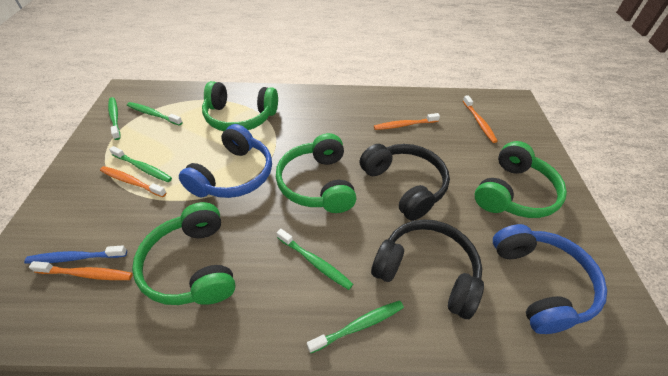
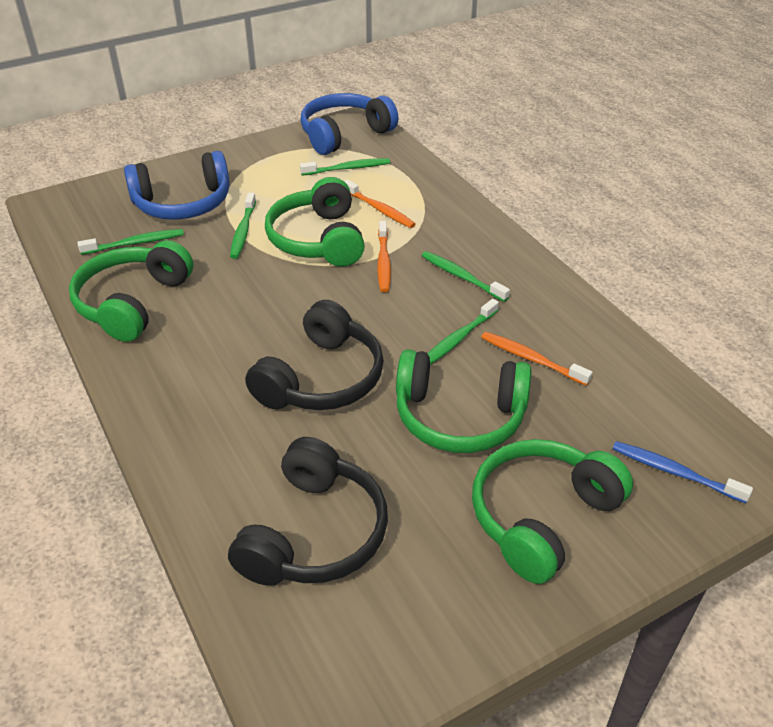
orange toothbrush: [29,261,133,280] [100,166,167,197] [374,113,440,130] [463,95,498,143] = 4 -> [344,180,415,228] [377,221,391,293] [481,332,592,386] = 3

